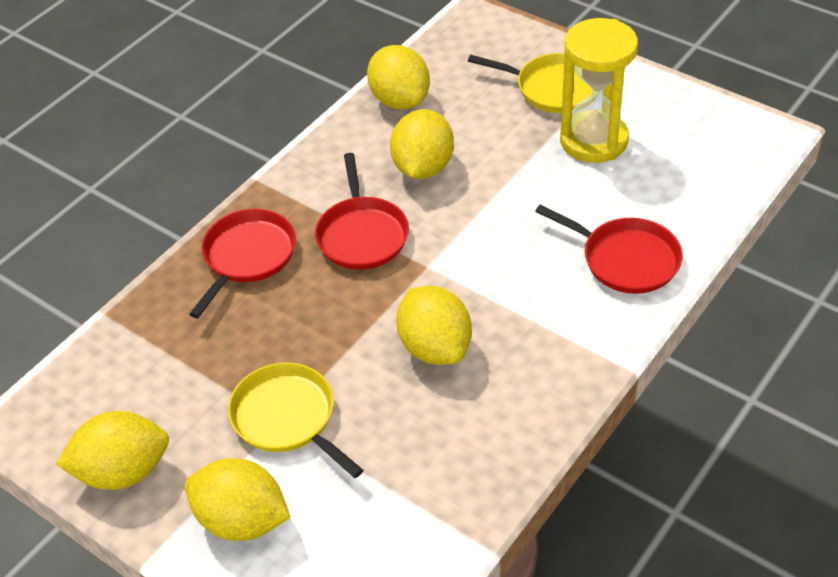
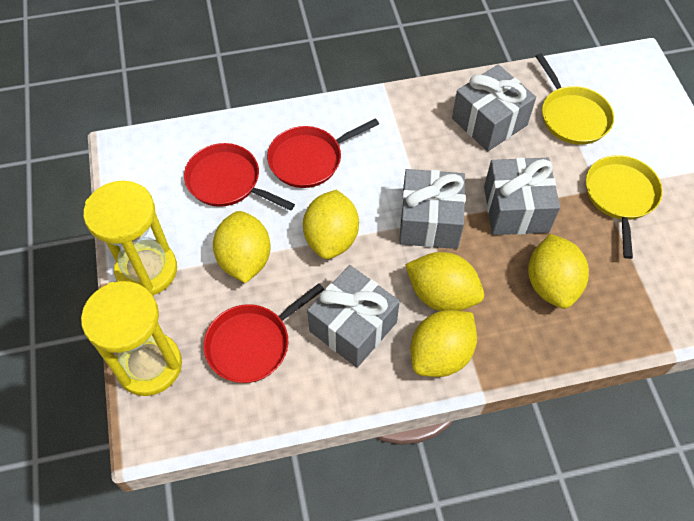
grey gift: none = 0 -> [307,265,400,368] [399,169,466,249] [452,65,536,151] [484,157,560,235] = 4
yellow hourglass: [560,18,638,163] = 1 -> [81,281,182,396] [83,181,177,296] = 2

